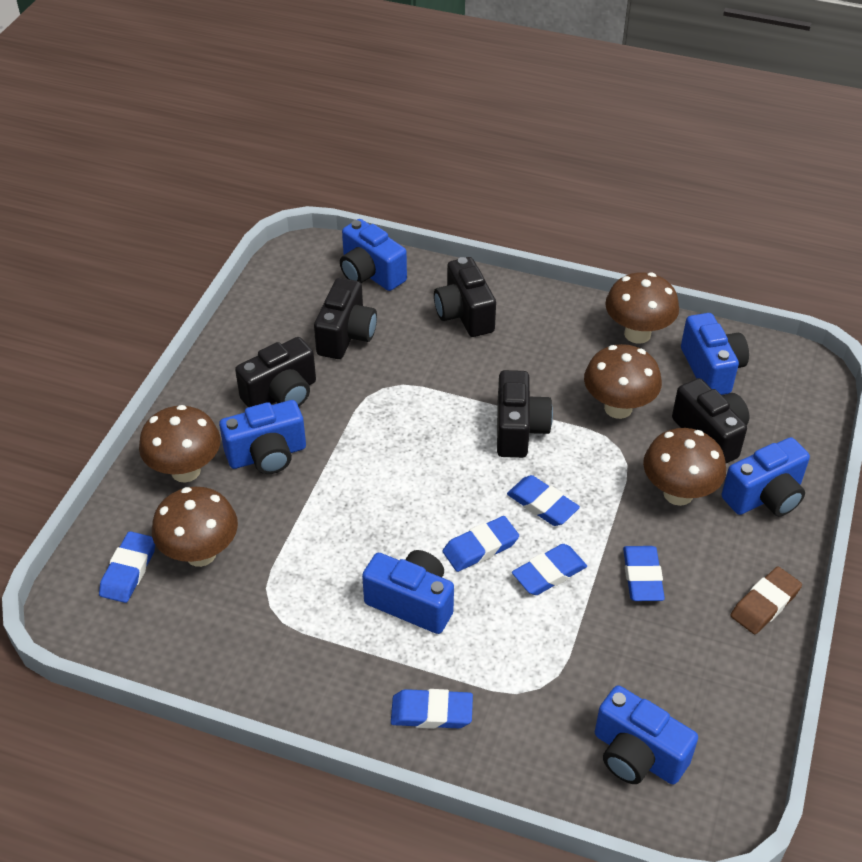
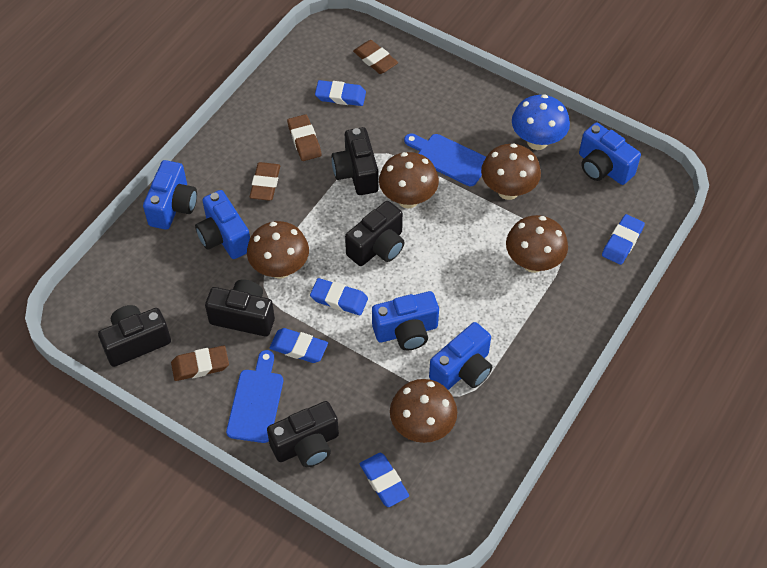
blue camera: [219,400,306,474] [340,219,407,291] [362,550,454,634] [595,685,698,785] [681,313,749,395] [722,437,810,517] = 6 -> [143,160,197,230] [195,190,250,259] [372,291,439,350] [429,322,492,390] [579,123,641,185] = 5
blue cutting board: none = 0 -> [226,350,283,443] [404,133,486,186] = 2
blue eraser: [99,531,155,603] [391,689,473,729] [442,516,519,572] [507,475,580,526] [512,544,587,595] [623,546,665,601] = 6 -> [269,328,328,363] [310,278,368,315] [315,80,366,106] [360,453,409,507] [602,214,645,265] = 5
blue mushroom: none = 0 -> [512,94,570,150] = 1
brown eraser: [730,566,802,634] = 1 -> [171,345,229,381] [250,162,280,201] [287,114,322,161] [353,40,398,74] = 4

